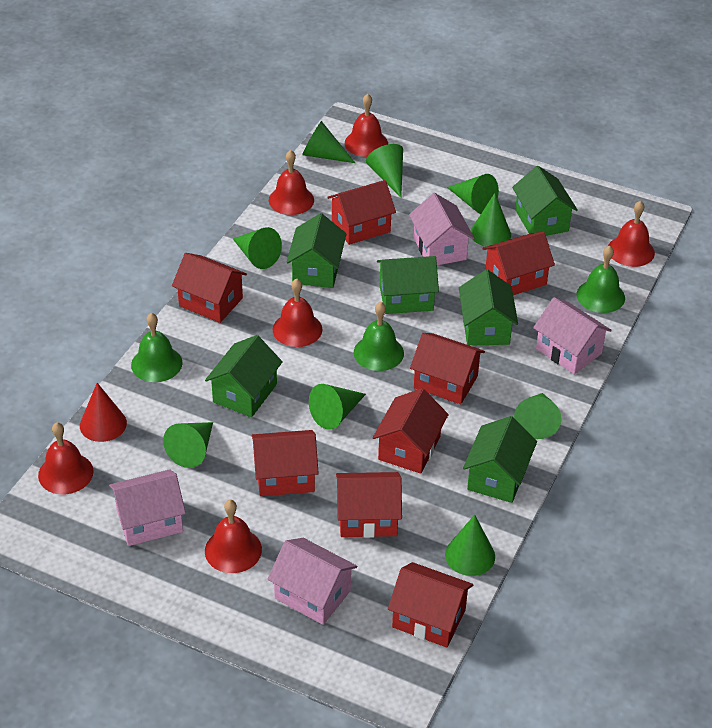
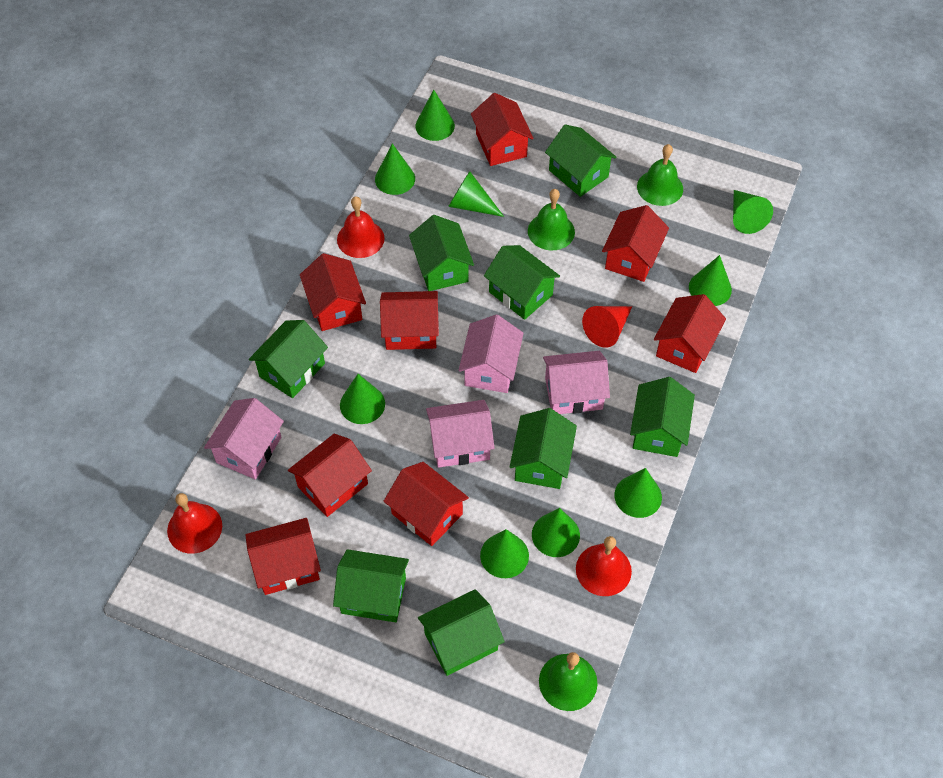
green house: [205,335,283,417] [286,213,346,288] [377,256,439,314] [459,269,518,346] [463,416,537,503] [512,166,578,236] = 6 -> [249,320,328,398] [333,549,409,622] [409,215,474,291] [418,589,505,676] [484,245,560,320] [510,408,577,489] [545,124,617,197] [630,377,695,457] = 8
red bell: [38,422,94,494] [205,500,262,573] [269,150,314,215] [273,278,322,347] [345,94,388,157] [608,201,655,267] = 6 -> [167,493,222,554] [337,196,385,258] [576,536,632,596] = 3

